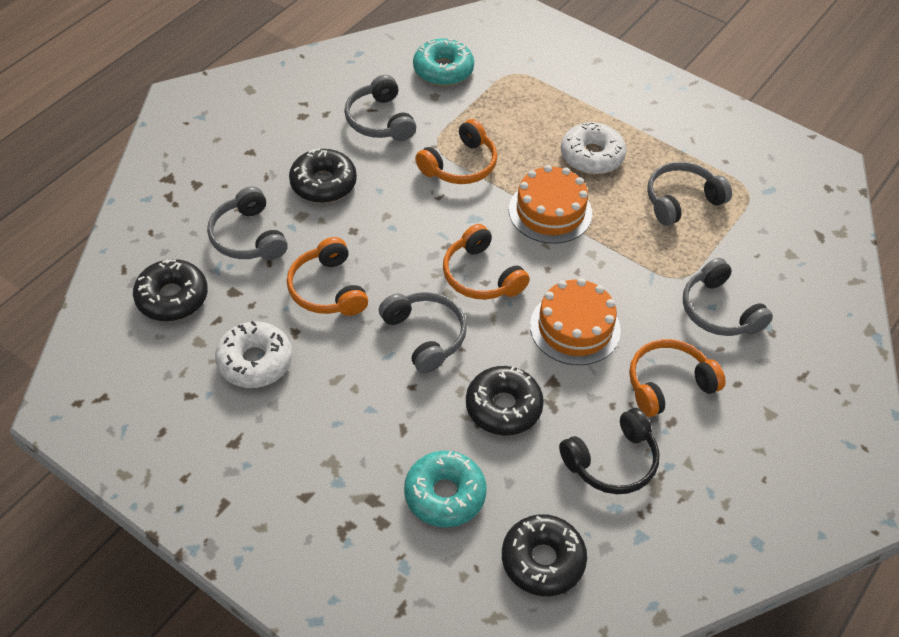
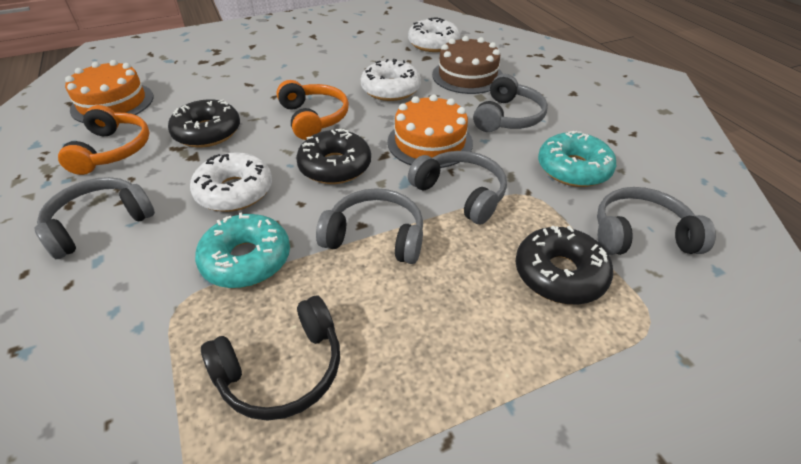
black donut: [133,259,208,321] [289,148,357,203] [466,366,544,435] [502,514,587,596] = 4 -> [168,99,240,148] [296,129,371,184] [515,226,613,305] = 3
brown cake: none = 0 -> [432,36,503,94] = 1
orange headphones: [287,237,368,316] [415,119,497,184] [443,224,530,300] [629,339,726,417] = 4 -> [58,105,149,175] [276,80,349,140] = 2
white donut: [215,321,292,388] [561,122,626,174] = 2 -> [190,152,272,212] [361,59,421,101] [408,17,460,52] = 3

